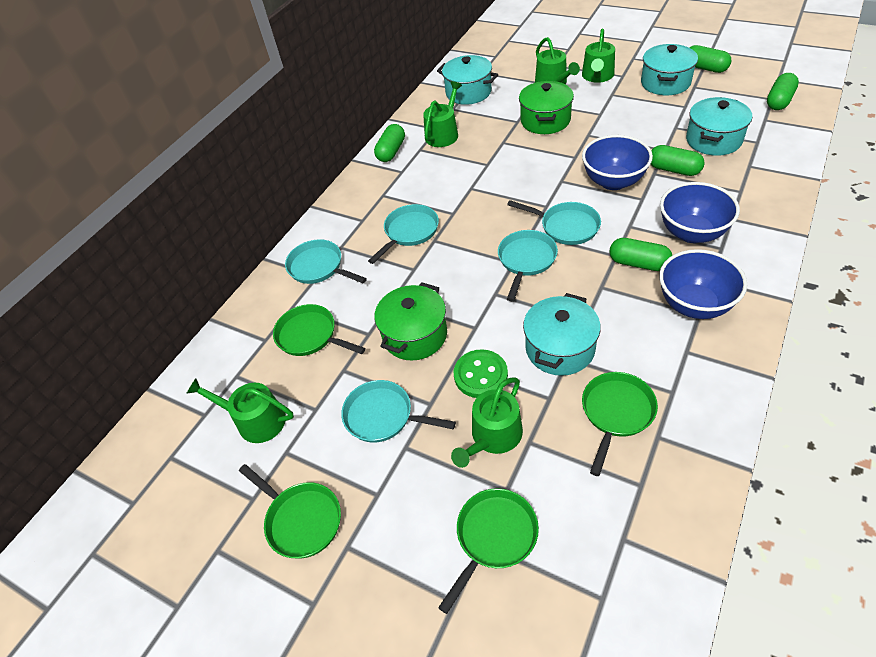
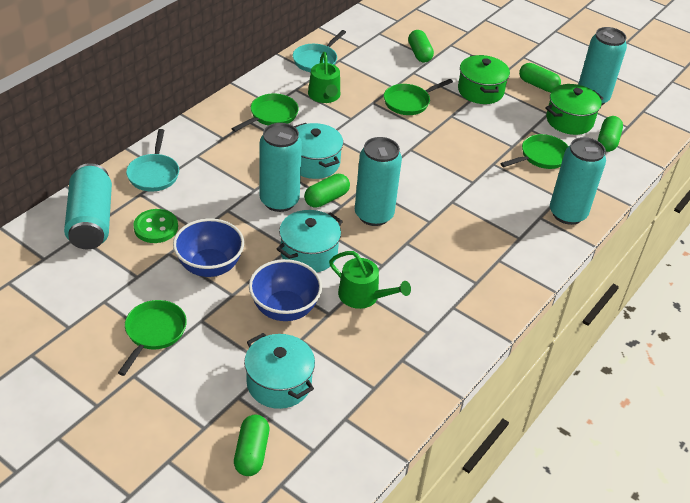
blue bowl: [582,135,653,190] [659,249,747,319] [660,182,740,243] = 3 -> [173,218,244,277] [249,259,322,321] = 2
green watering can: [186,378,294,443] [423,81,462,147] [451,377,523,468] [535,37,580,84] [582,29,615,83] = 5 -> [308,52,340,103] [329,251,411,309] = 2
turquoise can: none = 0 -> [64,163,112,249] [260,123,302,212] [355,137,402,226] [550,137,606,225] [578,27,627,106] = 5
turquoise pan: [285,239,367,284] [341,380,456,442] [368,204,439,264] [498,230,558,301] [507,200,601,245] = 5 -> [126,129,179,191] [293,30,346,72] = 2
turquoise pot: [437,55,498,105] [523,293,601,376] [641,44,698,95] [686,97,752,156] = 4 -> [244,333,315,409] [277,210,343,272] [294,123,343,179] = 3

